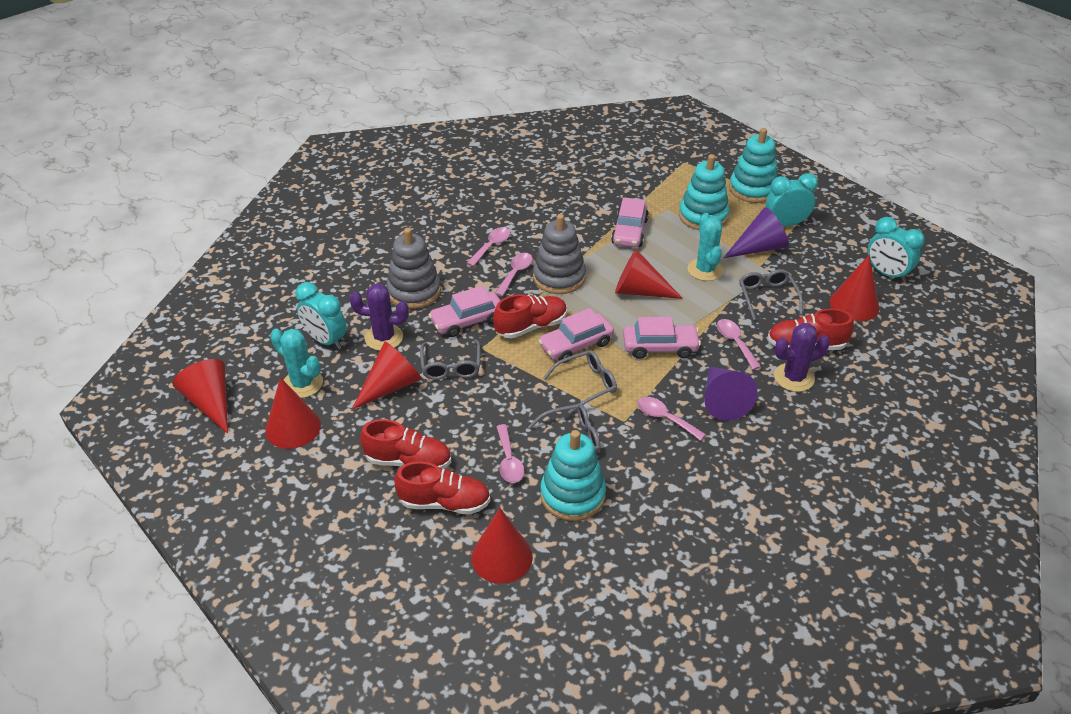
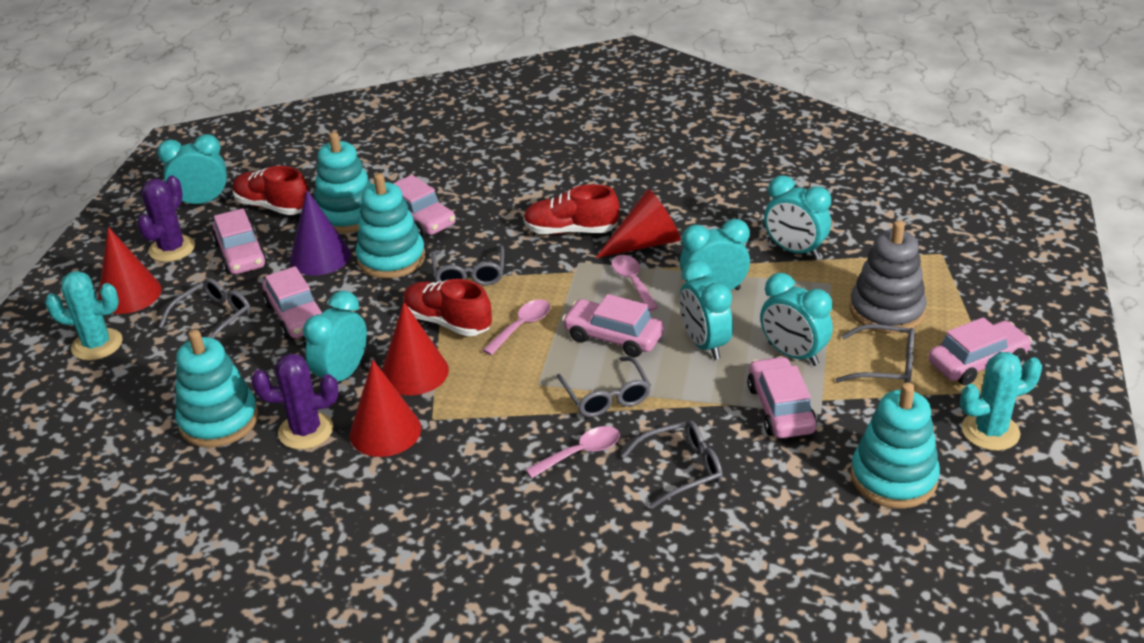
grey glasses: [420,340,481,380] [528,404,600,468] [543,350,617,414] [739,269,803,320] = 4 -> [158,278,251,339] [432,245,504,286] [557,356,651,417] [621,420,723,509] [836,324,915,383] = 5
grey stacking toy: [386,228,441,309] [533,214,586,294] = 2 -> [850,220,927,333] = 1
pink car: [429,286,500,337] [538,308,614,363] [611,197,649,247] [623,317,701,359] = 4 -> [212,208,268,275] [262,266,324,339] [393,175,456,238] [562,294,664,357] [747,356,817,438] [928,317,1032,385] = 6
pink spoon: [467,227,510,266] [495,253,533,296] [496,424,525,483] [637,397,706,441] [717,319,761,370] = 5 -> [483,299,550,355] [525,426,620,478] [612,255,658,311] = 3
purple cone: [704,366,758,421] [724,207,789,258] = 2 -> [290,190,351,275] = 1
red cone: [172,359,228,434] [265,377,321,449] [352,341,422,410] [471,508,533,584] [615,249,683,299] [830,255,879,321] = 6 -> [98,227,162,314] [350,359,421,457] [382,302,449,395] [595,189,681,258] = 4
red shoe: [360,419,451,469] [394,461,490,515] [493,294,567,339] [768,309,854,350] = 4 -> [233,166,309,215] [404,279,492,336] [523,184,620,234] = 3
turquoise clock: [296,282,347,350] [766,173,818,226] [868,217,925,282] = 3 -> [157,134,227,207] [303,291,367,381] [679,260,733,360] [680,219,750,291] [760,273,833,366] [764,175,831,259] = 6
turquoise stacking toy: [540,430,606,521] [679,154,730,230] [729,128,778,203] = 3 -> [175,330,259,448] [314,132,372,233] [355,173,426,279] [850,382,940,508] = 4

